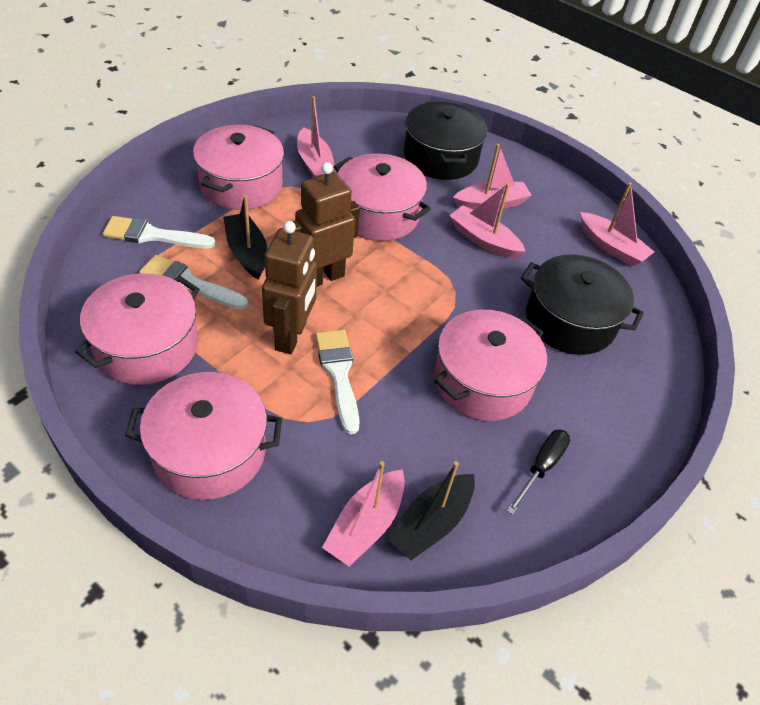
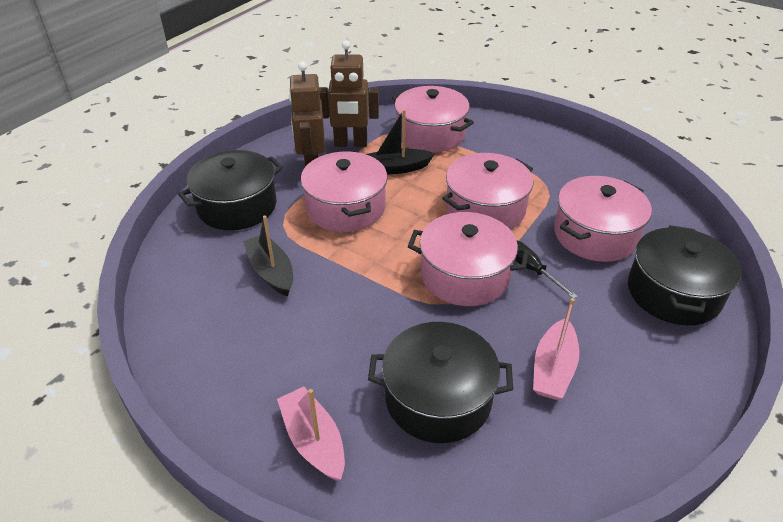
black pot: [404,102,488,180] [521,254,644,355] = 2 -> [178,150,283,230] [368,322,513,443] [628,225,741,325] = 3
pink boat: [297,96,336,178] [322,461,405,567] [449,183,526,259] [453,144,532,210] [580,182,654,267] = 5 -> [277,387,345,481] [533,298,580,400] = 2
white brush: [103,216,215,249] [139,255,248,309] [315,330,360,434] = 3 -> none = 0

